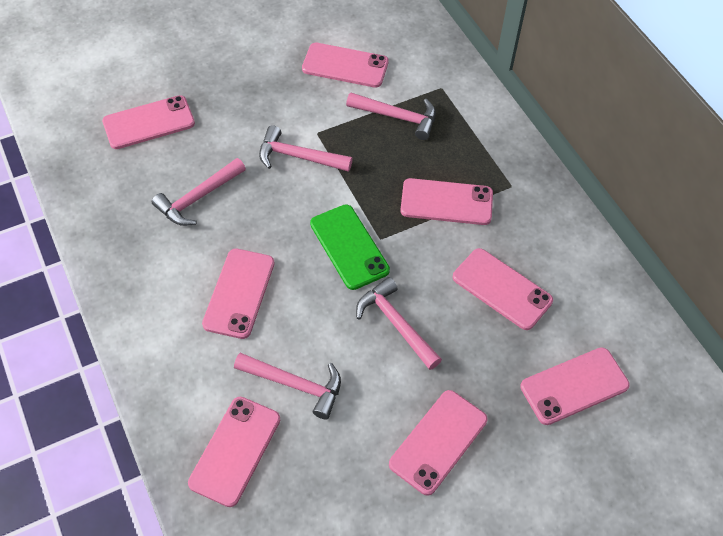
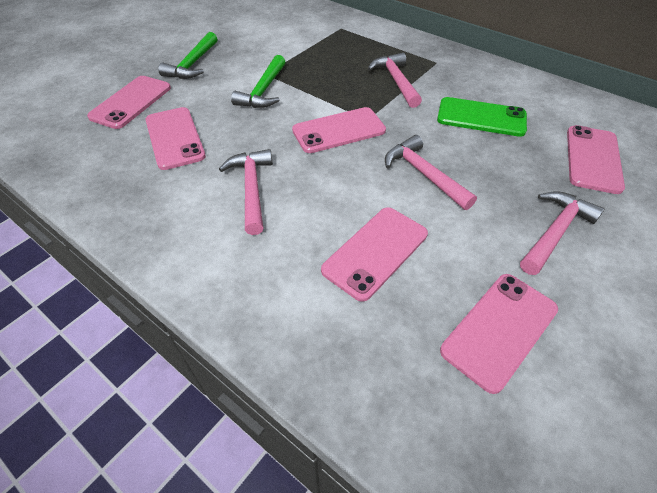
green hammer: none = 0 -> [158,32,217,79] [231,55,285,108] = 2
pink hammer: [152,158,246,226] [234,353,341,420] [259,125,353,172] [346,92,436,140] [356,277,442,370] = 5 -> [219,149,273,235] [368,52,422,108] [385,135,477,210] [520,191,604,275] = 4
pink phone: [102,95,195,149] [188,397,280,507] [202,249,275,339] [302,43,389,88] [389,390,487,496] [400,178,493,225] [453,248,553,330] [520,347,630,425] = 8 -> [87,76,171,129] [145,107,206,170] [292,107,386,153] [321,207,428,302] [440,274,558,394] [567,125,625,194] = 6

